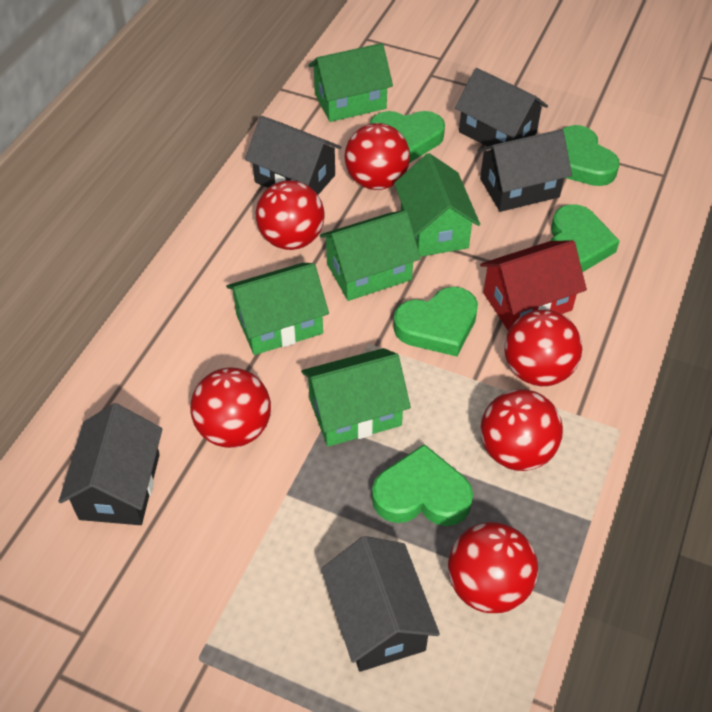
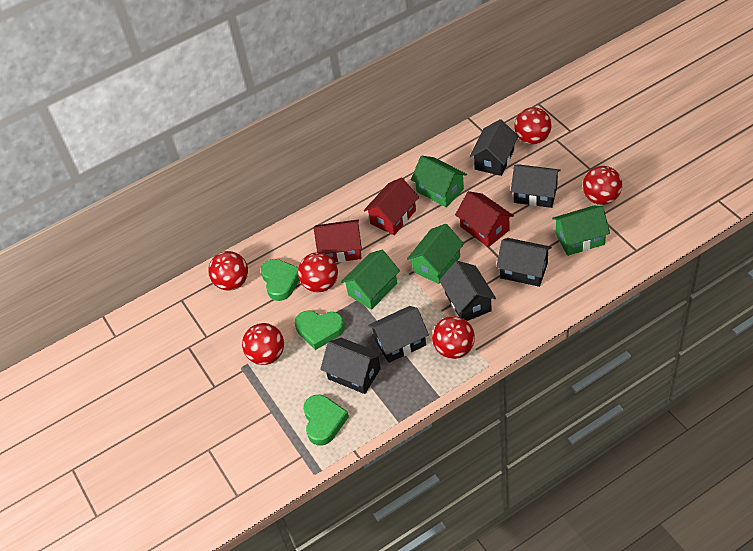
black house: [59,403,163,525] [245,116,341,195] [321,536,440,672] [455,68,548,146] [477,129,572,212] = 5 -> [320,338,383,394] [368,306,429,363] [439,261,496,321] [470,119,518,176] [496,238,552,287] [511,164,561,208] = 6
green heart: [370,111,445,163] [372,444,473,526] [393,287,478,356] [550,204,620,272] [563,125,619,186] = 5 -> [261,259,299,301] [295,310,345,350] [303,395,349,445] = 3
green house: [226,263,329,355] [301,348,411,447] [308,43,393,122] [320,210,421,301] [394,153,480,257] = 5 -> [341,250,400,310] [407,224,464,284] [411,156,467,207] [552,206,610,256] = 4
red house: [480,240,587,331] = 1 -> [314,220,362,263] [364,177,419,235] [455,191,514,247] = 3

